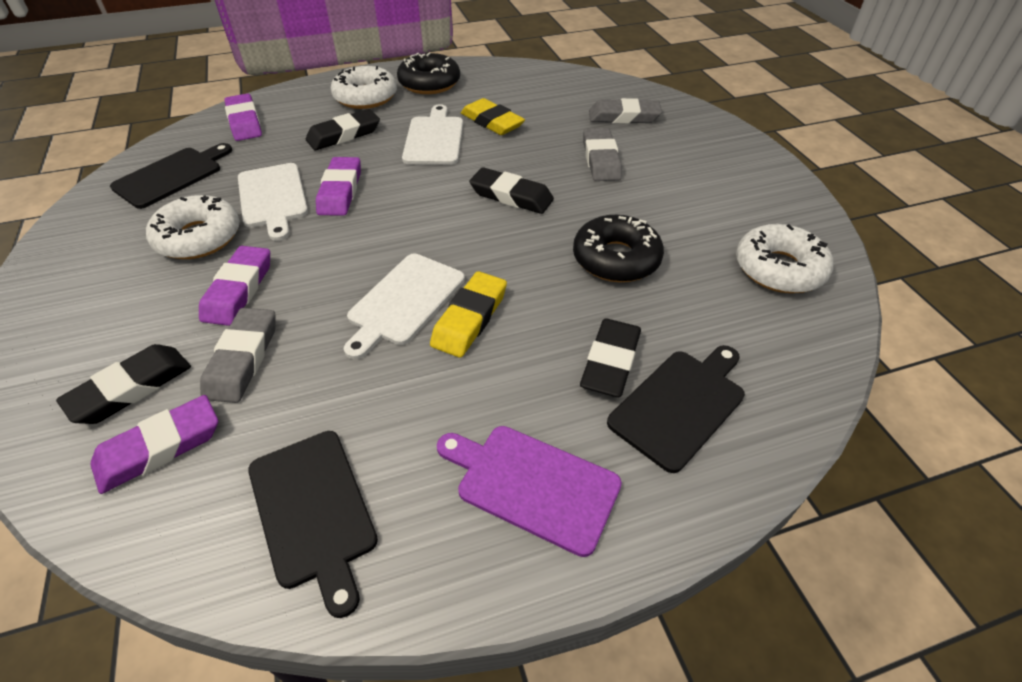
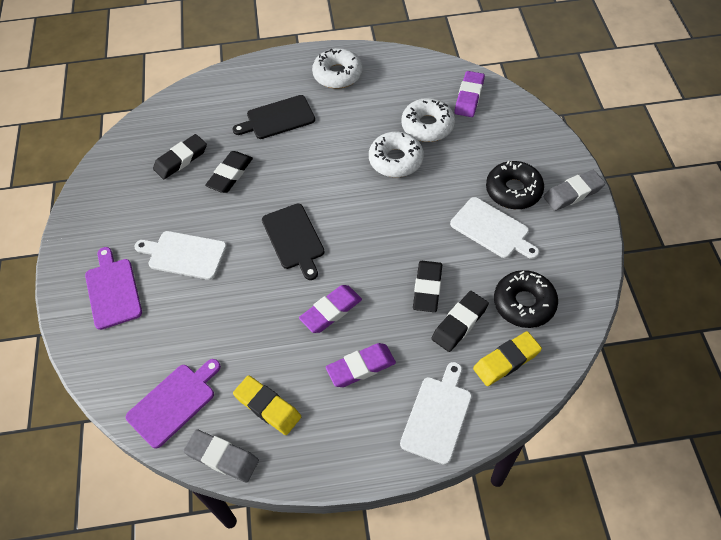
black cutting board: [110,143,232,209] [248,431,378,618] [607,345,745,473] = 3 -> [232,95,315,139] [262,204,325,280] = 2
grey eraser: [200,308,275,403] [583,128,622,181] [589,98,662,124] = 3 -> [183,429,259,483] [544,170,605,211] = 2
purple cutting board: [437,426,622,557] = 1 -> [85,247,142,330] [126,359,221,449] = 2
purple eraser: [91,395,218,494] [199,246,270,326] [224,93,262,141] [316,157,361,216] = 4 -> [299,285,362,333] [326,343,396,387] [455,71,485,117] = 3

